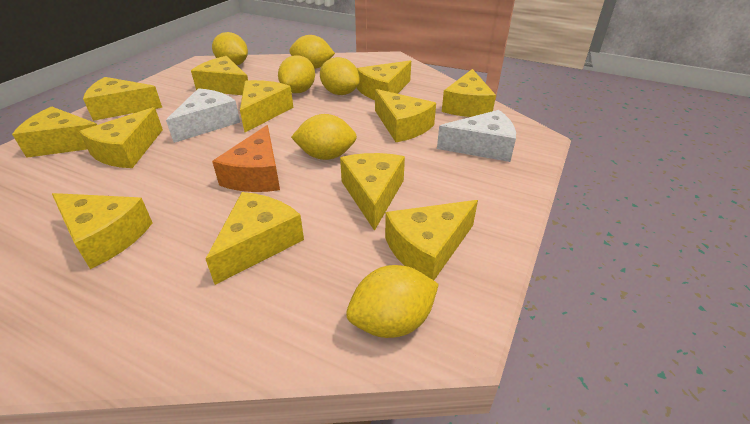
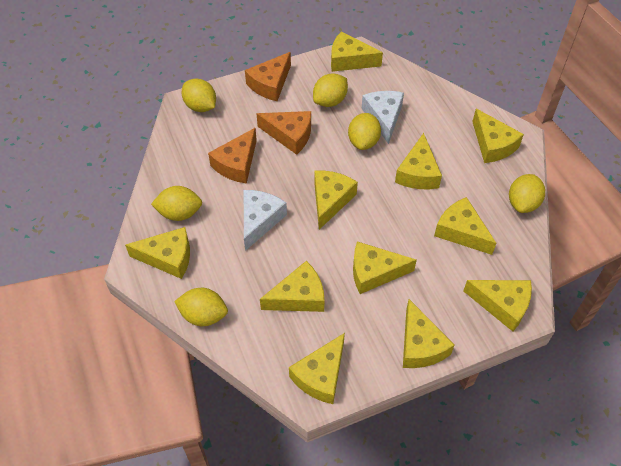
orange cheese: [212,125,280,192] = 1 -> [208,128,257,184] [245,52,291,101] [257,111,311,155] = 3
yellow cheese: [12,106,97,158] [52,193,152,269] [79,107,163,168] [83,77,162,121] [191,56,248,95] [206,192,304,285] [240,80,293,132] [340,153,405,231] [357,60,411,100] [375,89,436,142] [385,200,478,280] [442,69,496,117] = 12 -> [125,227,190,279] [260,261,325,312] [289,333,345,404] [314,170,358,230] [331,31,383,72] [353,241,417,294] [395,133,442,189] [403,299,454,368] [434,197,496,255] [463,280,532,331] [472,109,524,163] = 11

